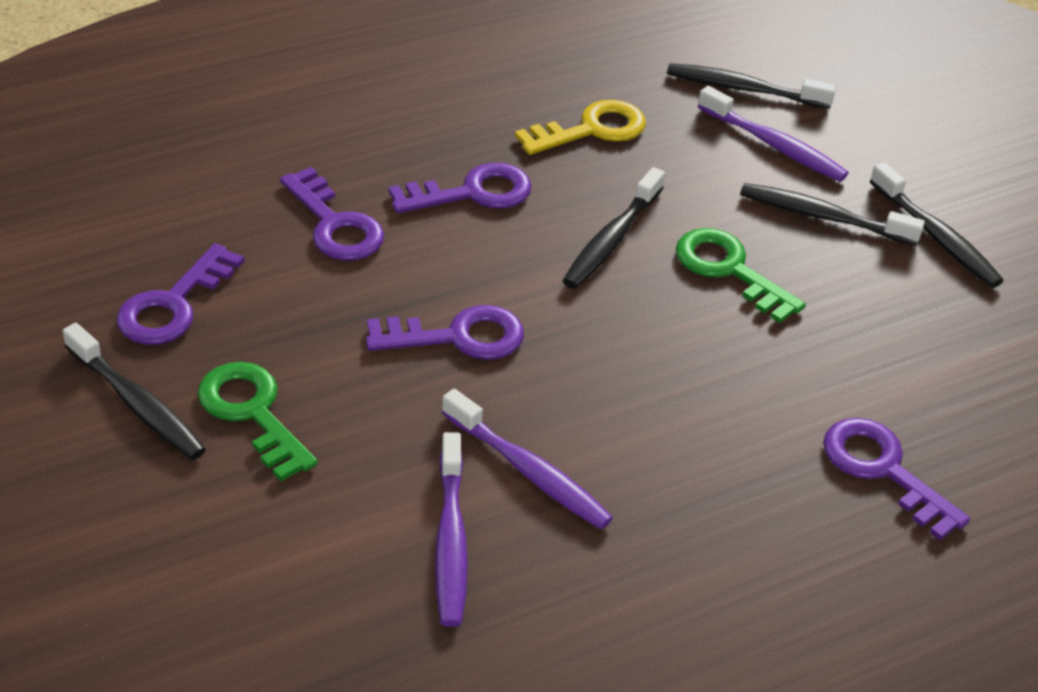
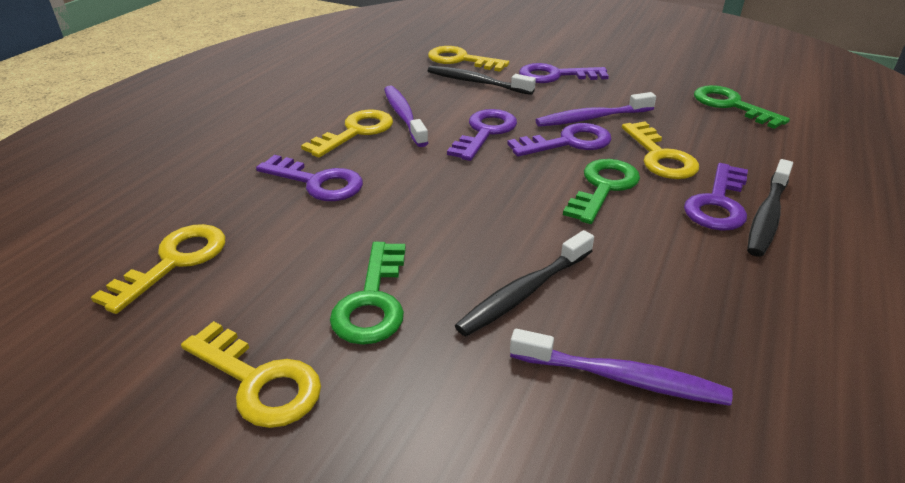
black toothbrush: [63,323,206,460] [562,167,665,289] [667,63,836,109] [740,183,925,245] [870,162,1004,288] = 5 -> [428,66,536,95] [455,230,594,336] [747,159,793,257] = 3
green key: [197,362,318,481] [676,228,806,323] = 2 -> [330,242,406,345] [563,159,640,224] [694,85,790,129] = 3
yellow key: [515,99,646,155] = 1 -> [91,224,225,314] [181,321,321,428] [301,109,393,158] [428,46,509,72] [622,122,699,179] = 5

